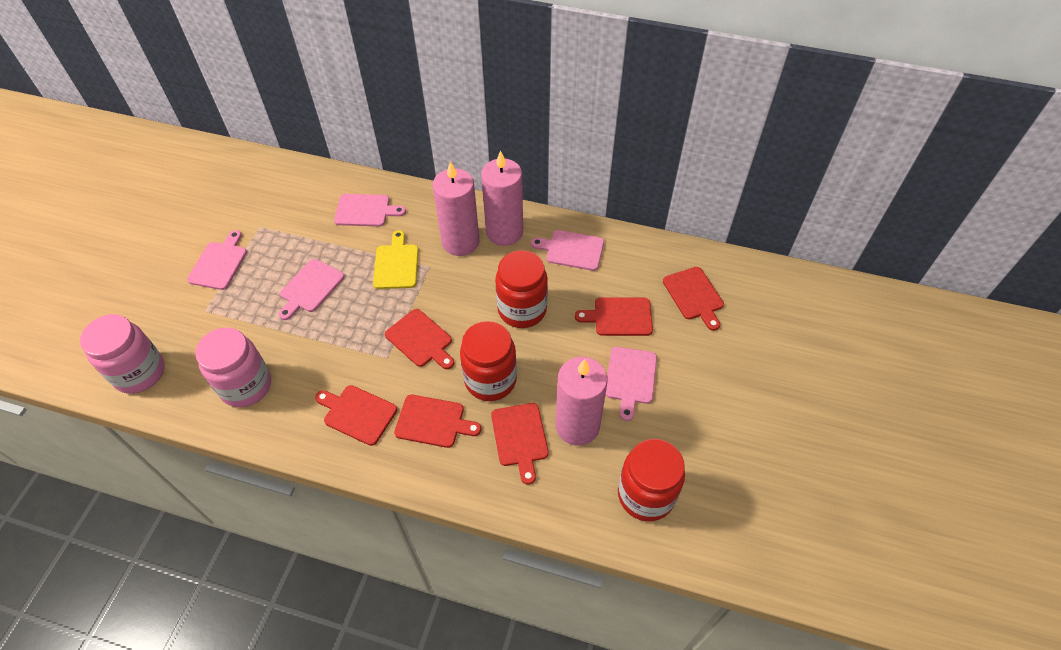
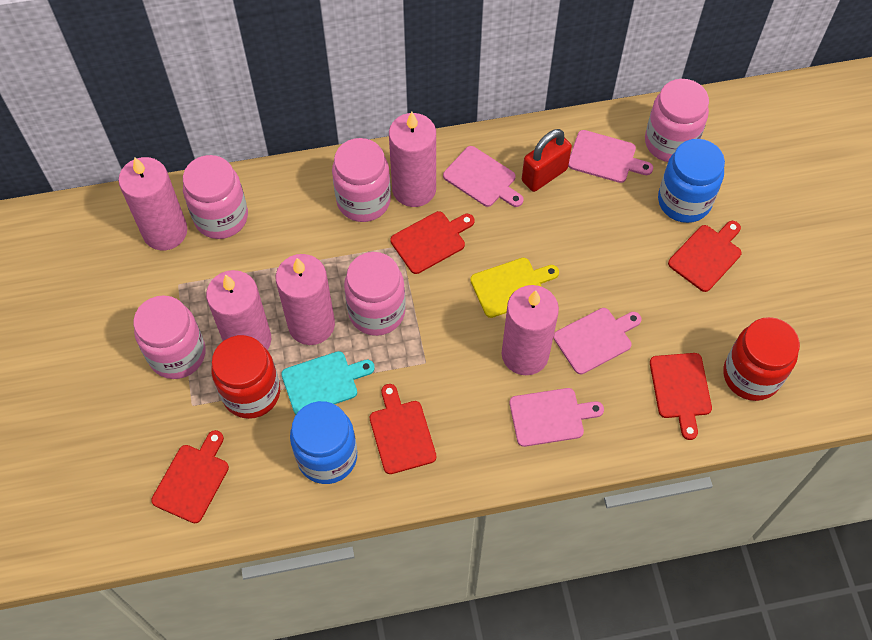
blue jar: none = 0 -> [290,401,357,484] [658,139,725,223] = 2
pink candle: [433,161,479,256] [481,151,523,246] [555,357,608,446] = 3 -> [118,157,187,250] [206,270,271,350] [276,254,335,345] [389,112,436,207] [502,285,559,375] = 5
pink cutting board: [187,230,247,290] [278,259,344,320] [334,194,406,226] [531,230,604,271] [606,347,657,421] = 5 -> [443,146,524,207] [509,388,604,447] [553,308,641,374] [568,130,653,183] = 4
pink jar: [80,314,165,394] [195,327,271,408] = 2 -> [134,295,206,379] [183,155,248,239] [332,138,391,222] [344,252,406,336] [645,79,709,162] = 5
red cutting board: [315,385,397,446] [385,309,454,369] [394,395,481,448] [491,403,549,485] [575,297,653,336] [663,267,724,331] = 6 -> [151,430,229,523] [370,384,436,474] [390,211,475,274] [650,353,712,440] [668,221,742,292] = 5
red jar: [460,321,517,401] [495,250,548,328] [618,439,685,521] = 3 -> [211,335,280,419] [723,317,800,401] = 2
red padlock: none = 0 -> [522,129,572,192] = 1
turquoise cutting board: none = 0 -> [281,351,375,414] = 1

